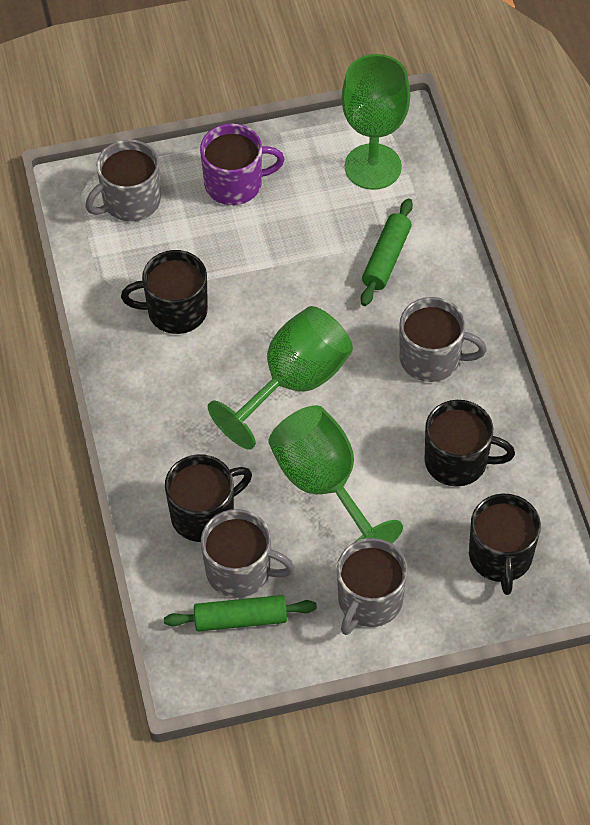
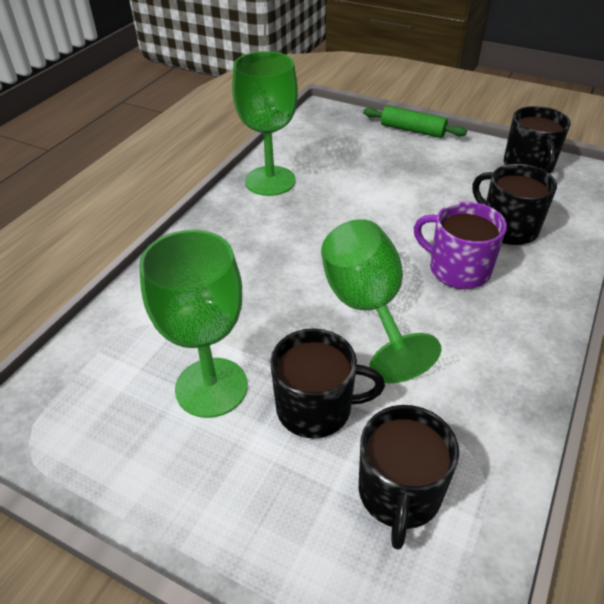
green rolling pin: [164,595,317,632] [360,198,413,306] = 2 -> [363,106,467,138] = 1
grey mug: [86,139,161,222] [201,509,295,598] [337,538,408,635] [399,297,487,382] = 4 -> none = 0

